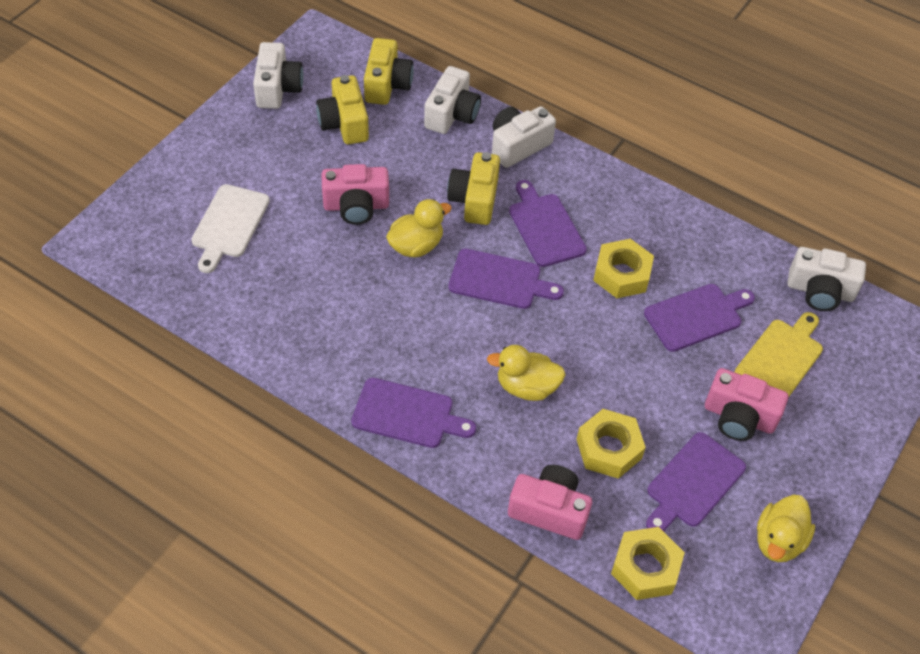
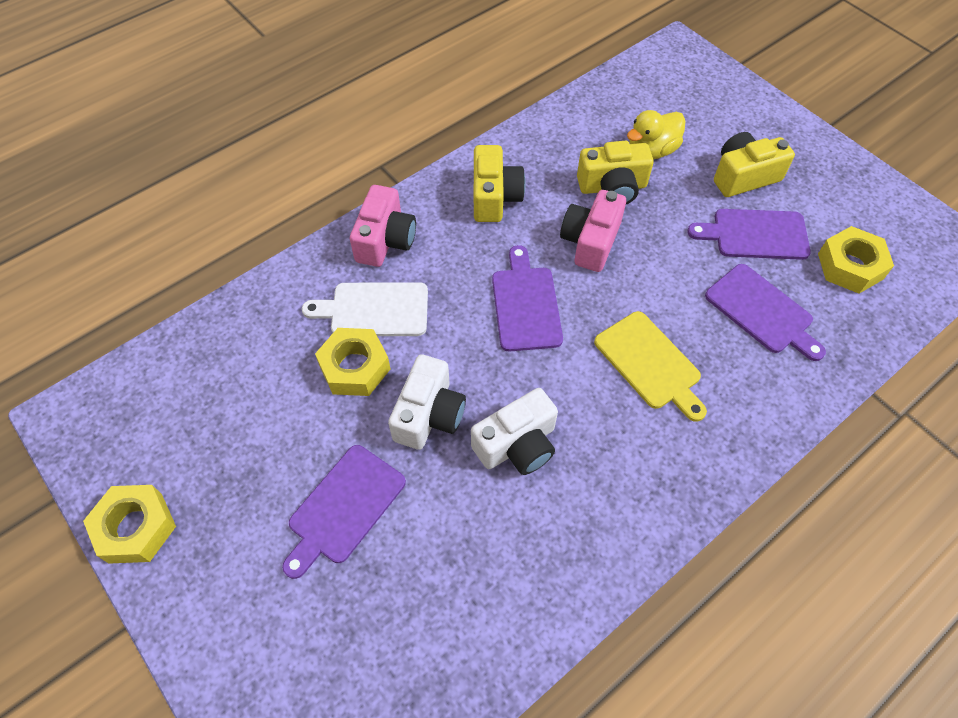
pink camera: [322,164,389,225] [508,465,592,540] [705,368,788,441] = 3 -> [350,185,416,267] [560,190,626,272] = 2
purple cutting board: [351,378,476,448] [448,249,564,309] [509,180,587,267] [644,284,755,352] [646,432,746,531] = 5 -> [282,445,406,579] [492,245,563,352] [687,209,811,260] [705,264,826,361] = 4
white camera: [253,42,304,109] [424,66,481,134] [492,106,556,168] [788,247,866,311] = 4 -> [388,354,466,450] [471,388,558,475] = 2
yellow duck: [386,199,452,257] [487,345,566,401] [757,495,815,562] = 3 -> [627,110,685,159] = 1

